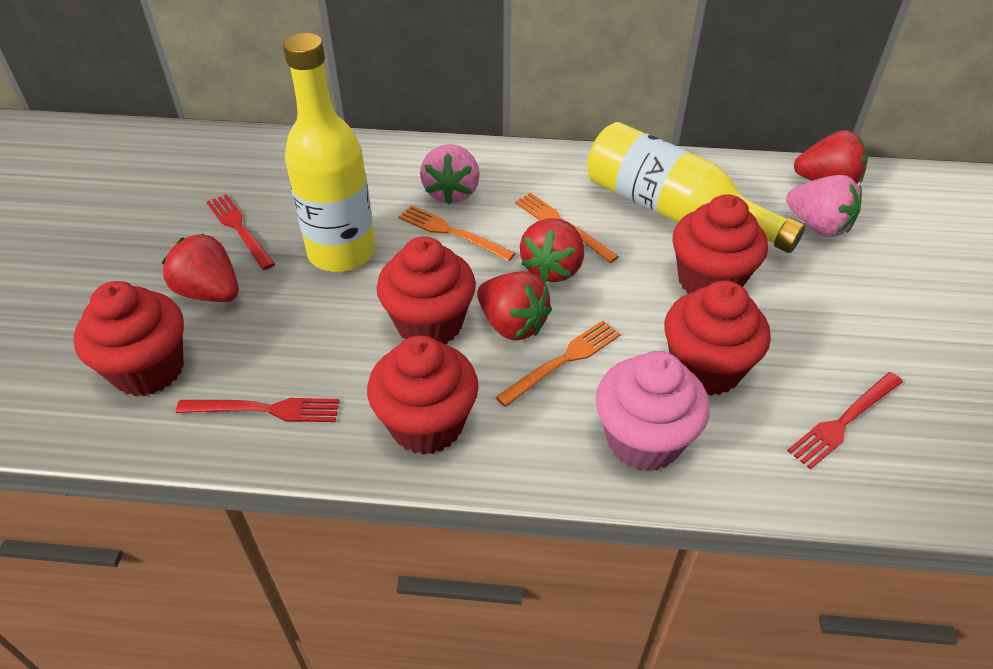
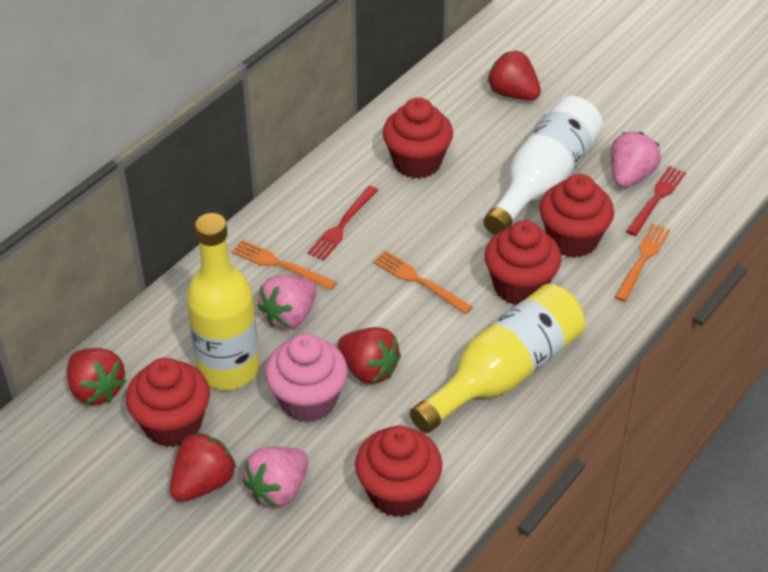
pink strawberry: [420,144,480,204] [786,175,862,237] = 2 -> [243,447,308,508] [257,275,316,329] [611,132,661,188] = 3
red fork: [176,398,340,422] [207,194,275,270] [787,372,903,470] = 3 -> [307,186,378,261] [626,166,686,236] = 2
white bottle: none = 0 -> [484,96,603,235] = 1

